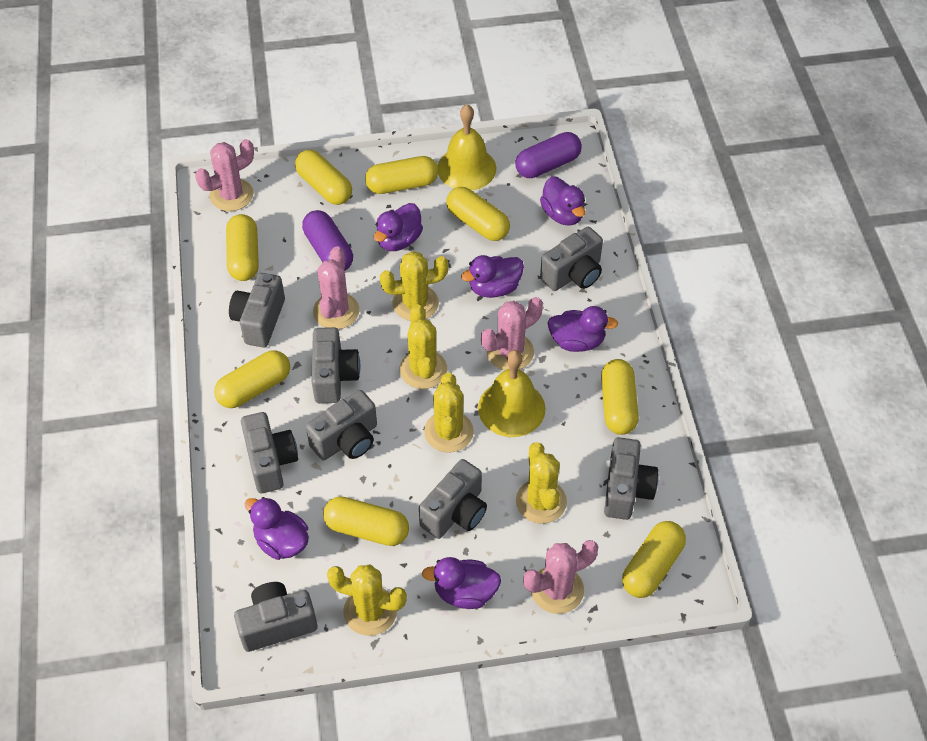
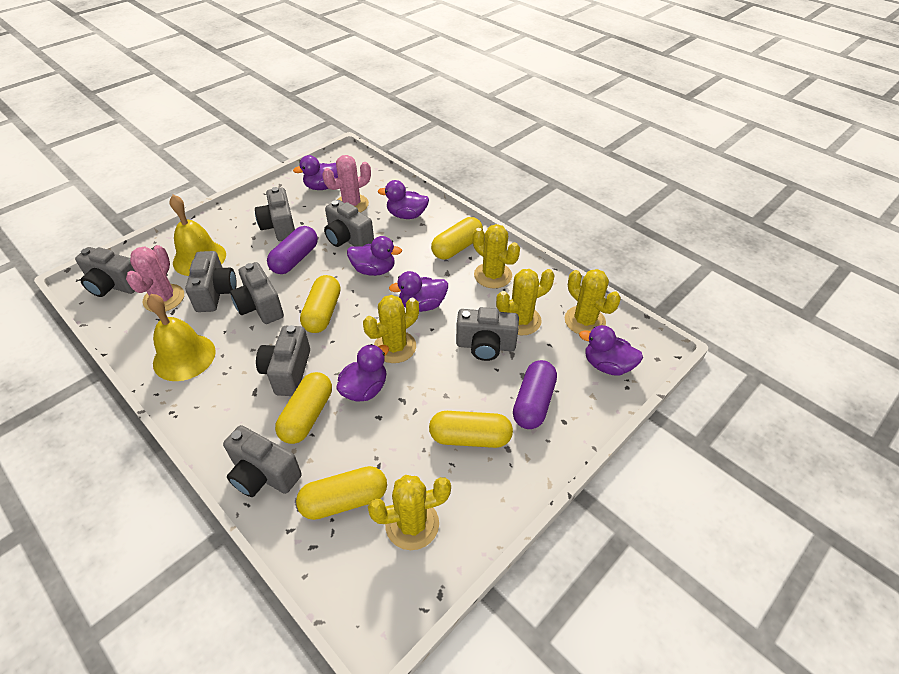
pink cactus: [195,139,254,211] [313,246,359,329] [481,297,543,370] [523,540,598,614] = 4 -> [126,245,184,312] [322,155,371,213] = 2
yellow capsule: [214,350,290,408] [226,214,259,281] [295,150,352,205] [323,496,409,546] [365,156,438,194] [446,187,510,241] [601,359,639,435] [622,521,686,598] = 8 -> [275,372,332,444] [296,466,387,520] [300,275,341,333] [429,411,513,448] [431,217,483,259] = 5

